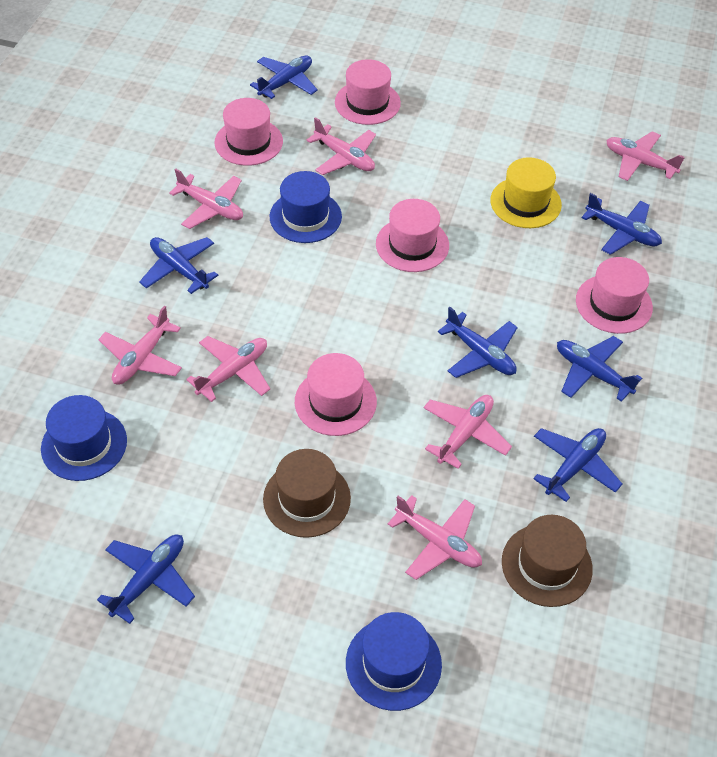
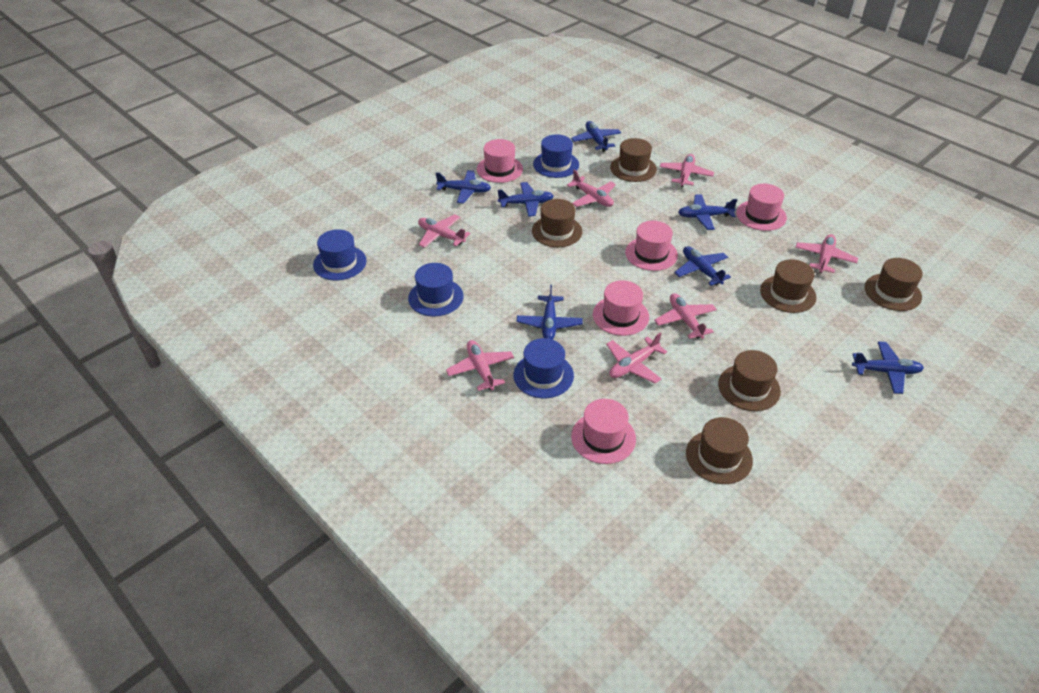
blue hat: [41,395,127,481] [270,171,342,243] [346,612,442,711] = 3 -> [313,229,367,280] [408,263,463,316] [514,338,574,398] [533,134,579,178] = 4
brown hat: [263,449,351,538] [502,515,593,607] = 2 -> [532,199,582,247] [610,138,657,182] [686,417,753,484] [718,350,781,411] [760,259,817,313] [865,258,923,311] = 6
yellow hat: [490,157,562,228] = 1 -> none = 0

